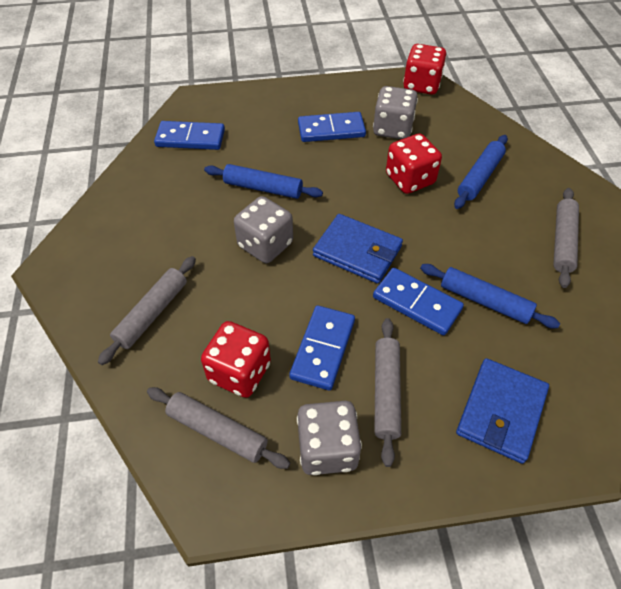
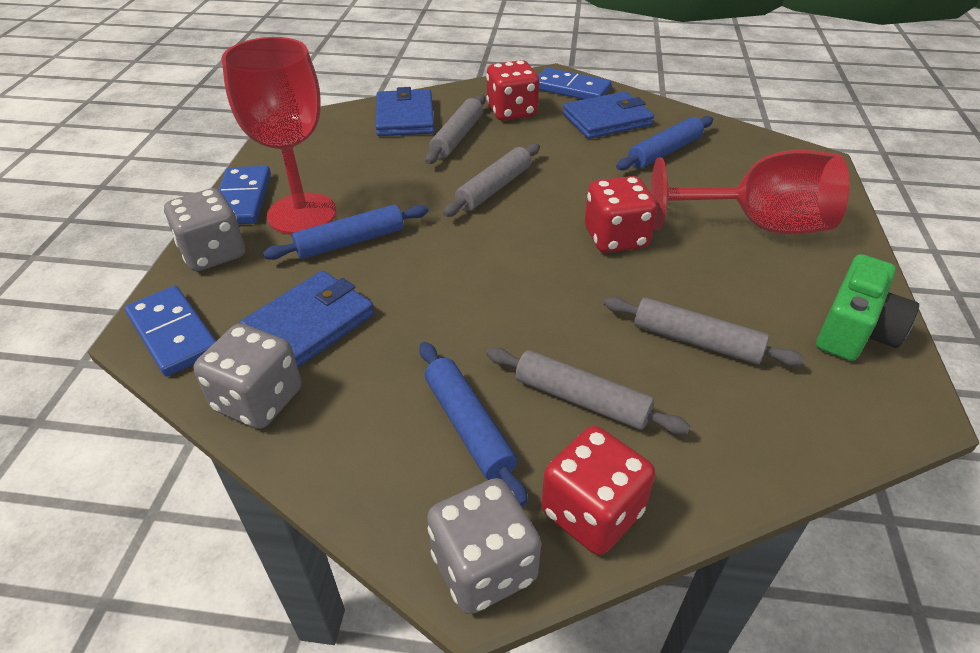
blue domino: [154,121,225,150] [289,306,355,390] [298,112,366,142] [373,268,464,335] = 4 -> [125,286,216,377] [218,166,271,224] [538,68,612,99] = 3
blue wallet: [313,214,403,284] [456,358,549,464] = 2 -> [240,271,374,367] [375,87,435,136] [563,91,654,139] = 3
green camera: none = 0 -> [816,254,919,361] = 1
red goblet: none = 0 -> [221,37,336,234] [651,150,850,235] = 2

